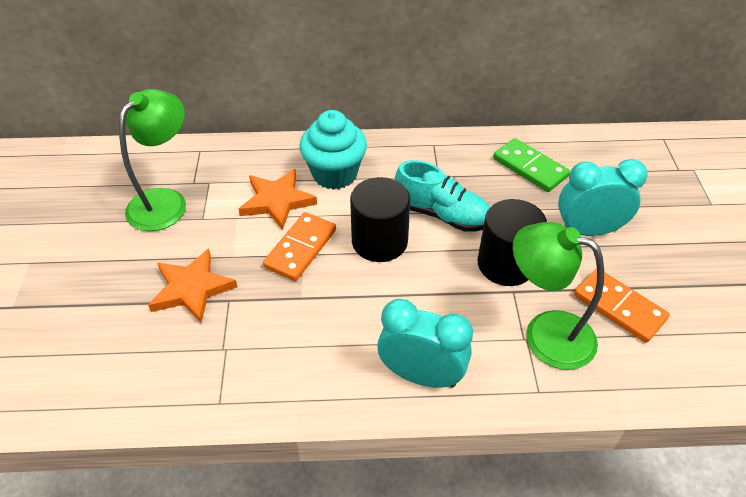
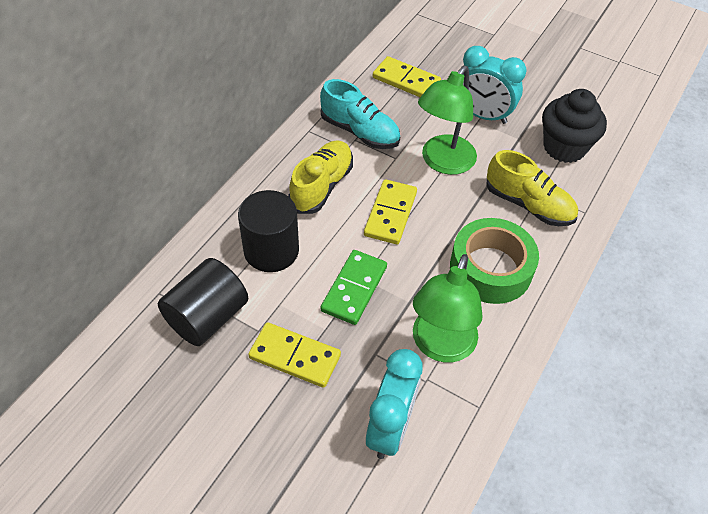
black cupcake: none = 0 -> [542,89,607,163] = 1
green tape: none = 0 -> [450,218,539,304] = 1
orange domino: [263,212,336,281] [574,268,670,343] = 2 -> none = 0
orange star: [148,249,237,324] [239,169,317,230] = 2 -> none = 0
turquoise cupcake: [299,110,367,190] = 1 -> none = 0
yellow domino: none = 0 -> [248,322,341,388] [364,179,417,244] [373,56,441,97] = 3
yellow shoe: none = 0 -> [288,140,353,214] [487,150,578,226] = 2

